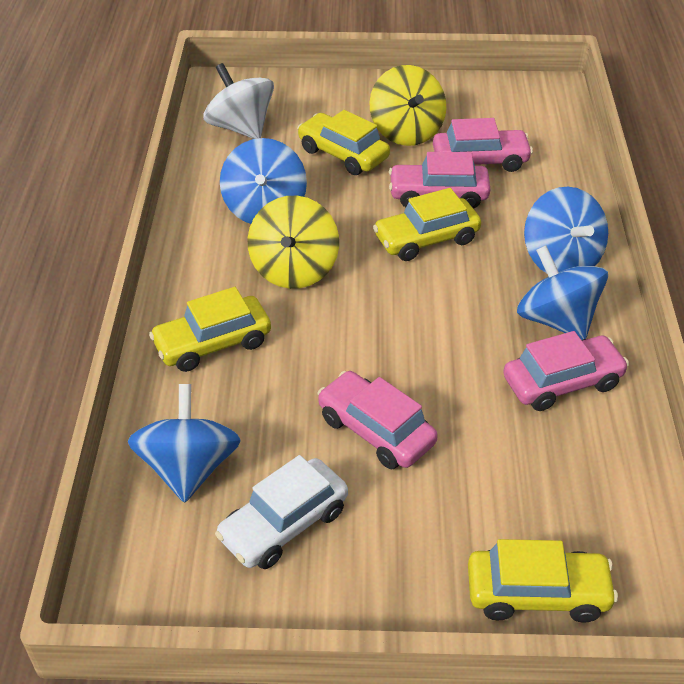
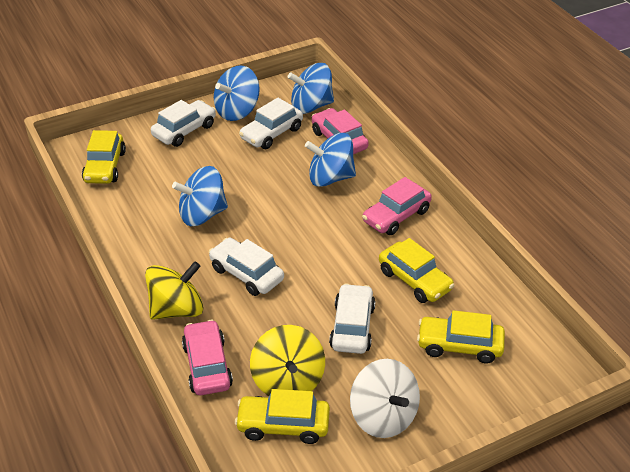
pink car: [317,371,438,469] [389,152,490,209] [433,118,533,172] [504,331,629,411] = 4 -> [182,320,233,395] [312,108,369,154] [362,177,432,235] = 3
white car: [215,455,348,569] = 1 -> [151,100,216,147] [209,238,284,296] [239,98,303,149] [329,283,375,354] = 4

